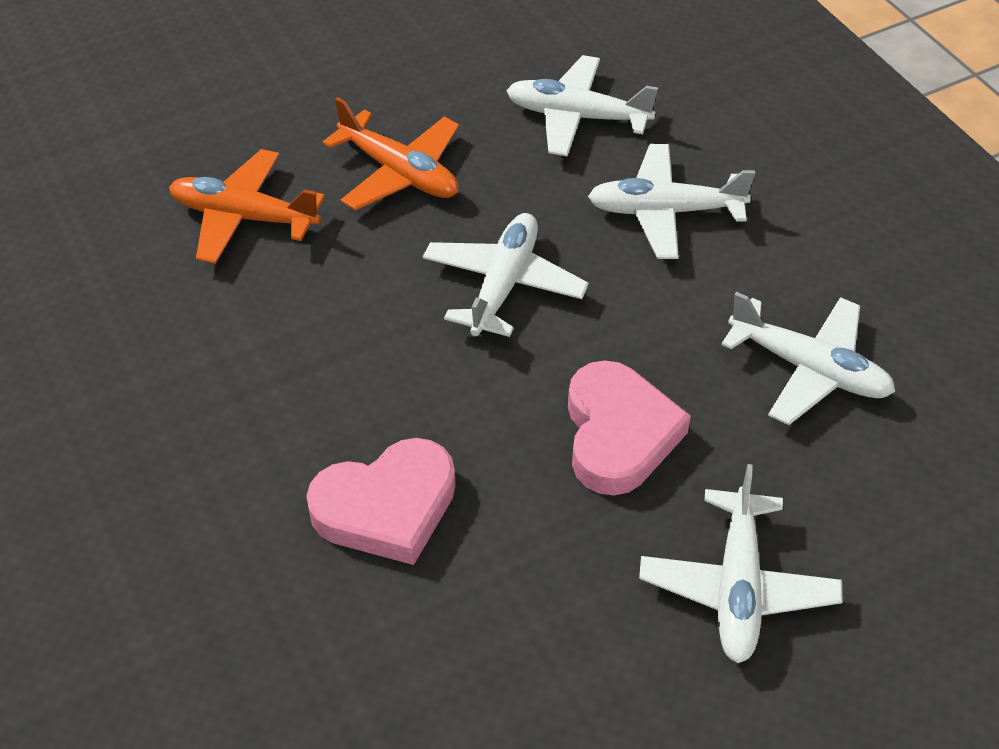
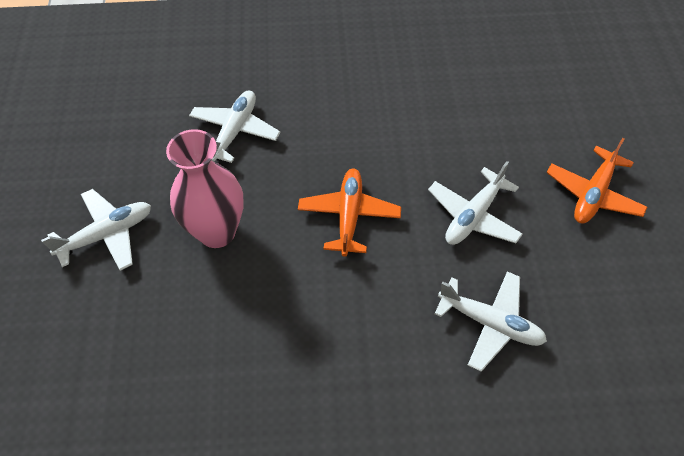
pink heart: [306,438,456,565] [568,360,691,495] = 2 -> none = 0
pink vase: none = 0 -> [166,129,243,248] = 1
white plane: [423,213,589,337] [506,55,658,156] [588,144,755,259] [639,464,842,663] [721,292,895,425] = 5 -> [41,189,151,271] [189,90,280,163] [428,161,523,245] [434,271,547,372] = 4

